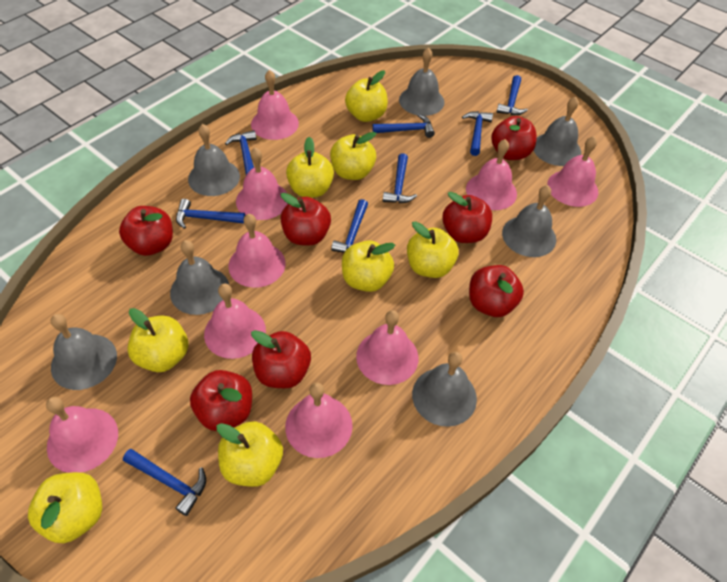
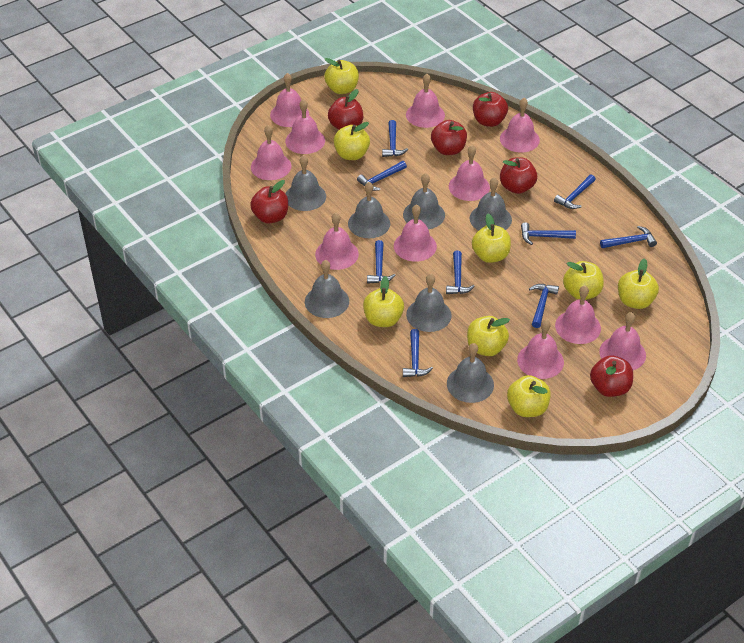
blue hammer: [123,449,206,516] [176,199,245,229] [225,130,256,175] [331,199,368,253] [372,114,435,138] [383,153,417,203] [462,111,493,156] [496,75,528,115] = 8 -> [357,161,407,191] [367,240,396,284] [382,120,408,157] [403,329,433,377] [446,251,475,294] [521,222,576,245] [529,284,559,328] [554,174,596,209] [600,226,657,248] = 9
pink bell: [46,397,118,473] [204,283,266,359] [228,214,286,288] [236,148,288,220] [251,70,299,140] [285,382,353,458] [356,310,418,385] [466,139,517,210] [547,136,598,207] = 9 -> [251,125,291,180] [270,73,309,127] [285,99,325,154] [315,213,359,270] [394,204,437,262] [406,74,445,128] [449,145,490,201] [500,98,540,152] [517,320,564,379] [555,286,601,344] [599,312,646,370] = 11
red apple: [119,206,173,256] [190,370,252,431] [251,330,311,388] [280,193,331,246] [442,192,492,243] [469,265,524,317] [491,116,537,160] = 7 -> [250,180,288,224] [328,89,363,130] [431,120,467,155] [473,92,508,127] [500,157,537,194] [590,355,633,397] = 6

